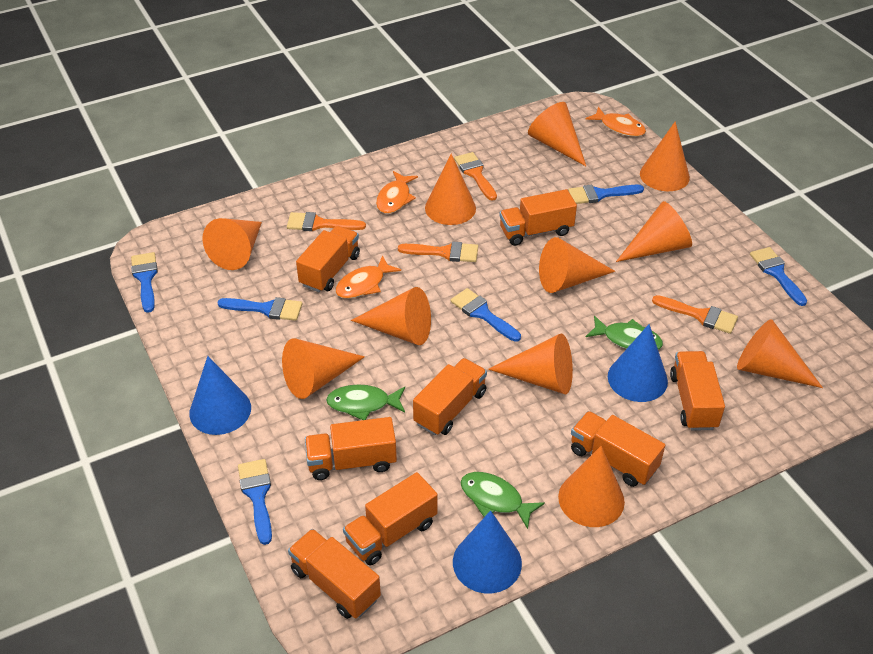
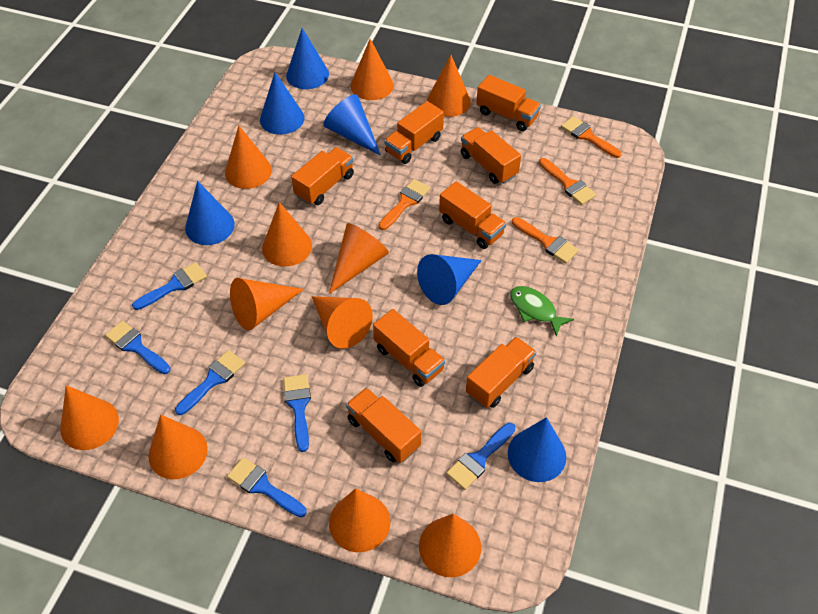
blue cone: [189,356,251,435] [453,510,522,593] [608,324,668,402] = 3 -> [185,181,235,245] [260,72,304,135] [286,28,329,89] [323,94,381,155] [417,254,482,305] [508,417,566,482] = 6
green fish: [326,385,405,420] [460,472,545,529] [586,316,663,350] = 3 -> [510,286,574,336] = 1
orange fish: [335,255,401,299] [376,171,418,214] [585,107,646,137] = 3 -> none = 0

